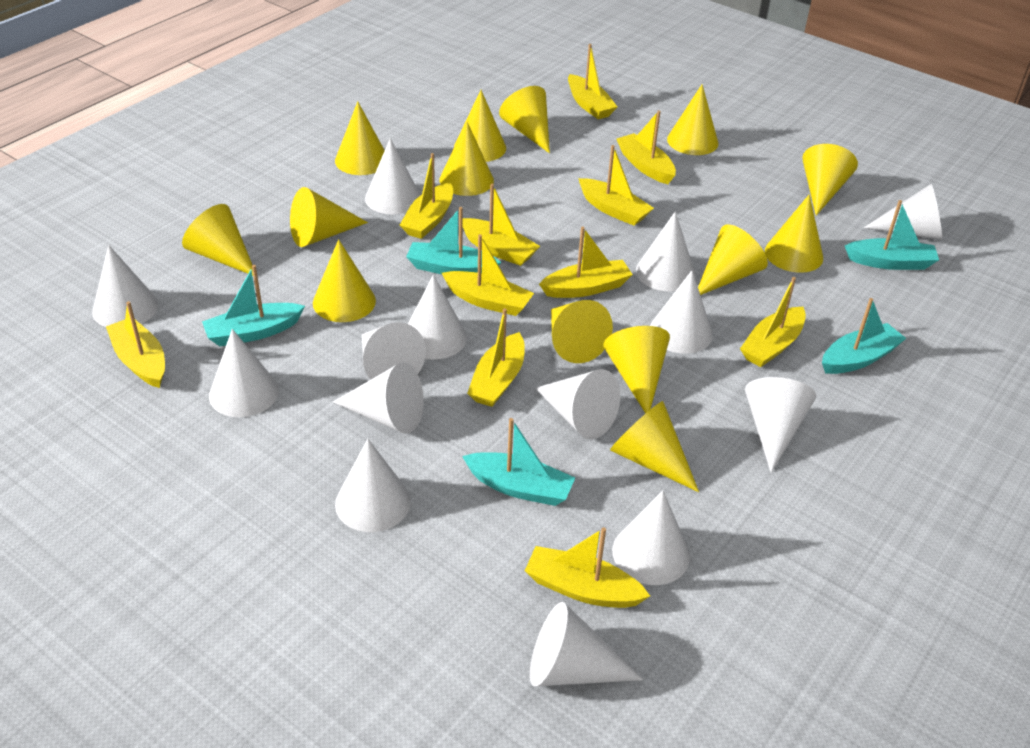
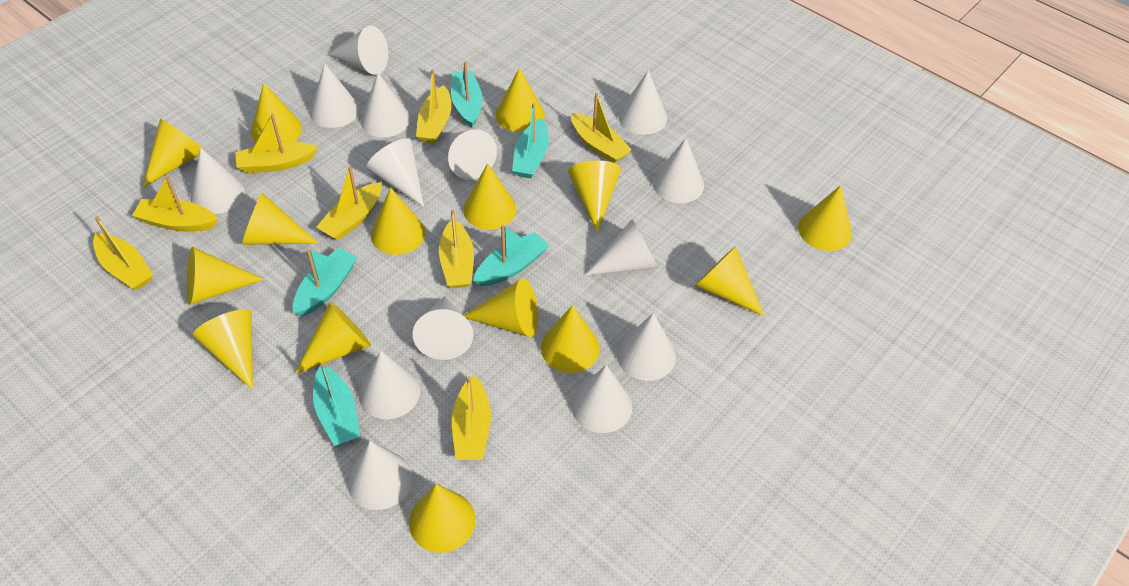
yellow boat: [106,301,165,388] [400,153,453,239] [442,234,534,316] [463,184,540,266] [467,308,525,407] [525,527,650,608] [539,227,633,298] [568,44,617,119] [578,145,654,226] [616,111,676,184] [740,277,806,367] = 11 -> [93,216,153,290] [132,176,218,232] [235,114,318,173] [316,166,382,240] [416,69,451,144] [439,209,474,288] [452,375,491,460] [571,93,632,163] = 8
yellow cone: [182,204,253,276] [290,187,368,247] [313,239,376,322] [335,101,385,175] [439,121,494,196] [454,90,506,162] [499,86,550,153] [551,300,613,363] [603,326,670,414] [610,401,699,492] [667,85,719,155] [698,224,768,295] [765,194,823,273] [802,144,858,216] = 14 -> [143,119,204,187] [187,247,264,305] [193,309,253,390] [242,193,318,245] [251,83,302,142] [295,302,371,374] [371,188,425,255] [409,484,476,553] [463,163,517,230] [463,279,538,337] [496,68,545,132] [541,305,600,373] [568,160,621,233] [695,246,765,316] [798,185,852,251] = 15

